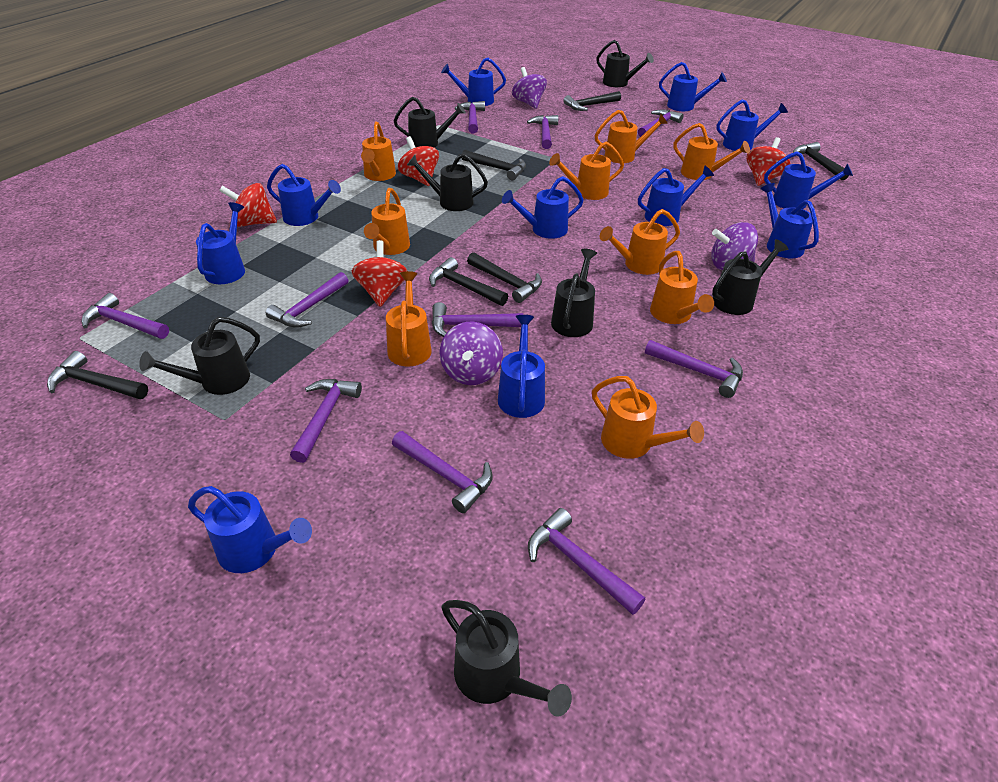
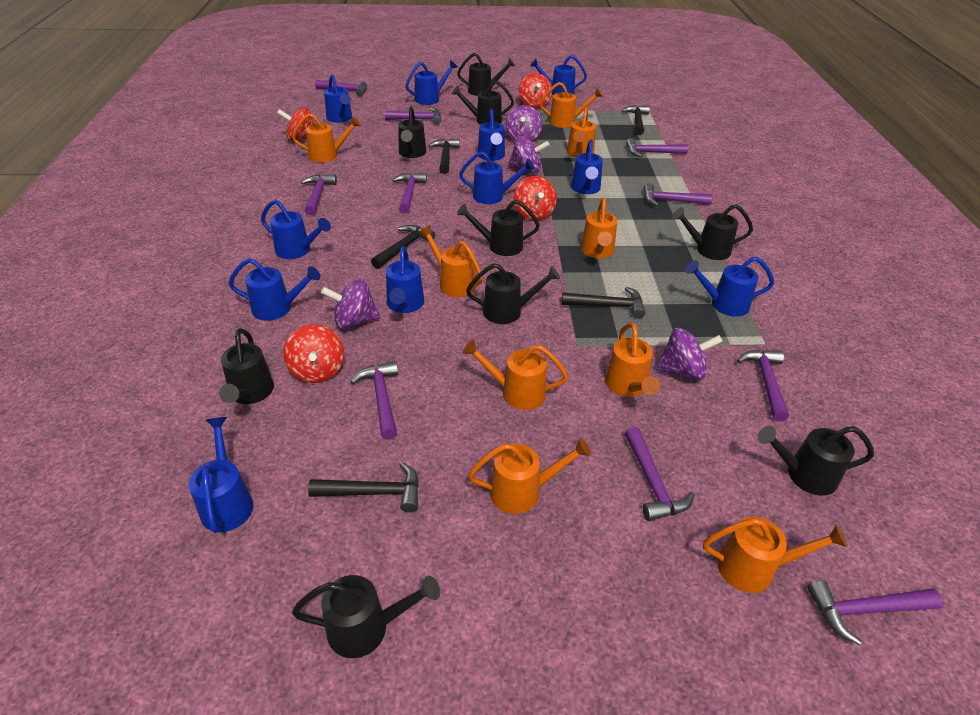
black hammer: [47,351,148,399] [429,257,508,306] [462,150,526,181] [467,252,542,303] [563,91,621,111] [793,142,849,180] = 6 -> [308,462,419,513] [371,225,435,269] [428,138,460,174] [562,287,645,319] [621,105,650,135] = 5
black watering can: [139,317,260,395] [394,97,466,148] [407,153,488,211] [441,600,572,717] [551,249,597,337] [596,40,654,87] [712,239,788,315] = 7 -> [219,328,274,404] [292,575,440,658] [398,106,426,158] [452,81,514,125] [457,53,515,96] [457,200,540,256] [466,263,560,324] [672,204,753,260] [757,426,874,496] = 9
purple spinning top: [440,322,503,385] [512,67,547,109] [711,222,758,270] = 3 -> [321,279,381,329] [505,105,542,141] [508,136,549,173] [656,328,723,380] = 4

